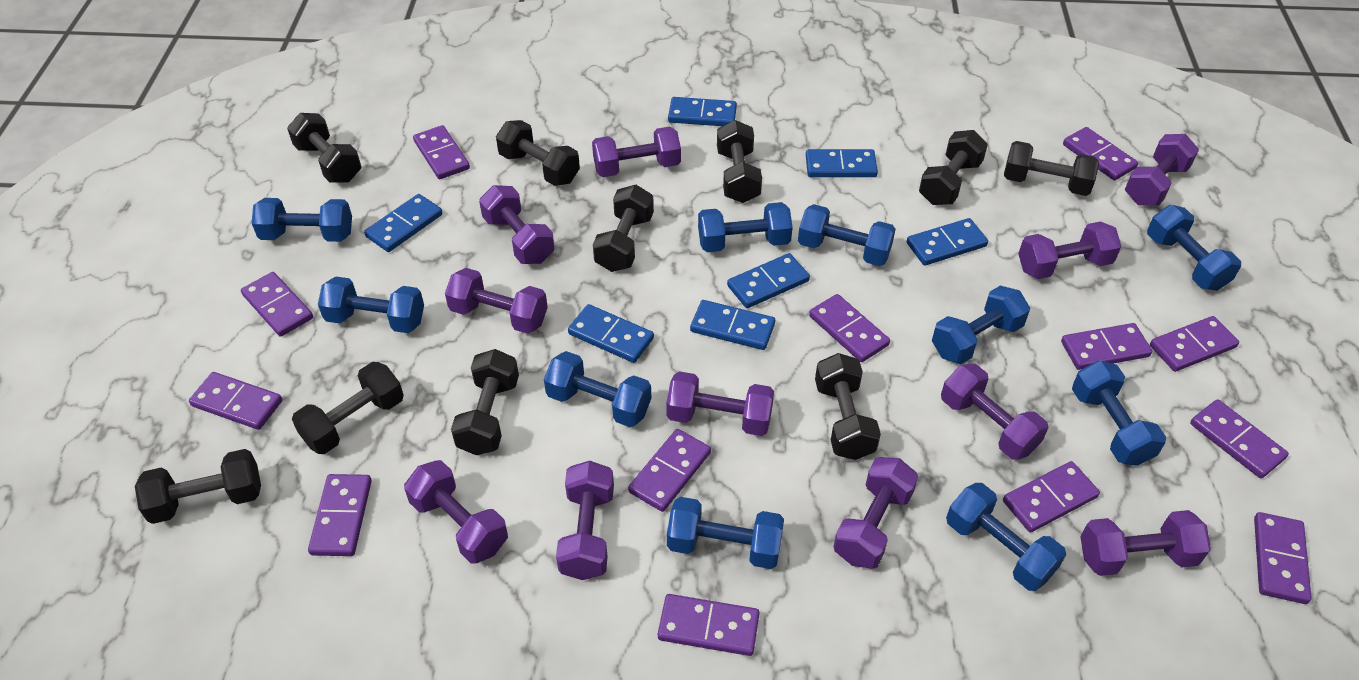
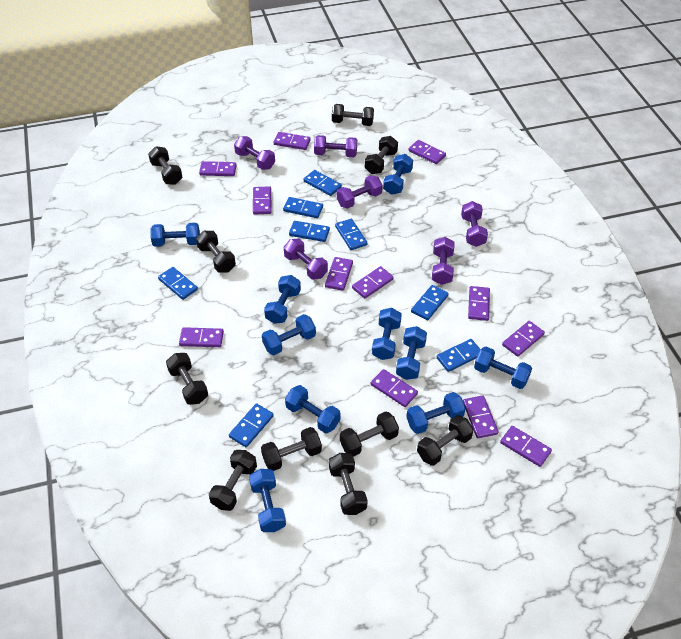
blue domino: [364,194,442,252] [568,304,654,363] [668,97,737,126] [690,300,775,350] [727,253,810,308] [806,149,878,177] [907,218,988,266] = 7 -> [158,267,198,300] [229,403,274,447] [283,197,323,218] [289,221,330,242] [304,170,342,196] [335,219,367,250] [411,285,449,320] [437,339,481,372] = 8
purple domino: [189,372,282,430] [241,272,313,337] [308,474,372,556] [413,125,470,179] [628,429,711,512] [658,594,759,656] [809,294,890,362] [1003,461,1100,532] [1061,323,1152,370] [1063,127,1138,180] [1150,316,1239,372] [1190,399,1289,478] [1254,512,1312,604] = 13 -> [179,327,224,347] [199,161,237,176] [253,186,272,215] [274,132,311,150] [325,257,353,291] [352,266,394,298] [371,369,418,407] [409,140,446,164] [463,395,499,438] [468,286,490,321] [500,426,552,467] [502,321,545,357] = 12
purple dumbbell: [404,460,508,563] [445,268,548,334] [479,185,554,264] [556,461,614,580] [592,127,681,177] [666,371,774,436] [833,457,918,569] [941,364,1048,460] [1018,221,1121,279] [1080,510,1211,576] [1125,134,1199,206] = 11 -> [234,136,275,170] [284,239,328,280] [314,135,357,157] [337,175,383,209] [432,237,455,285] [461,201,488,247] = 6

